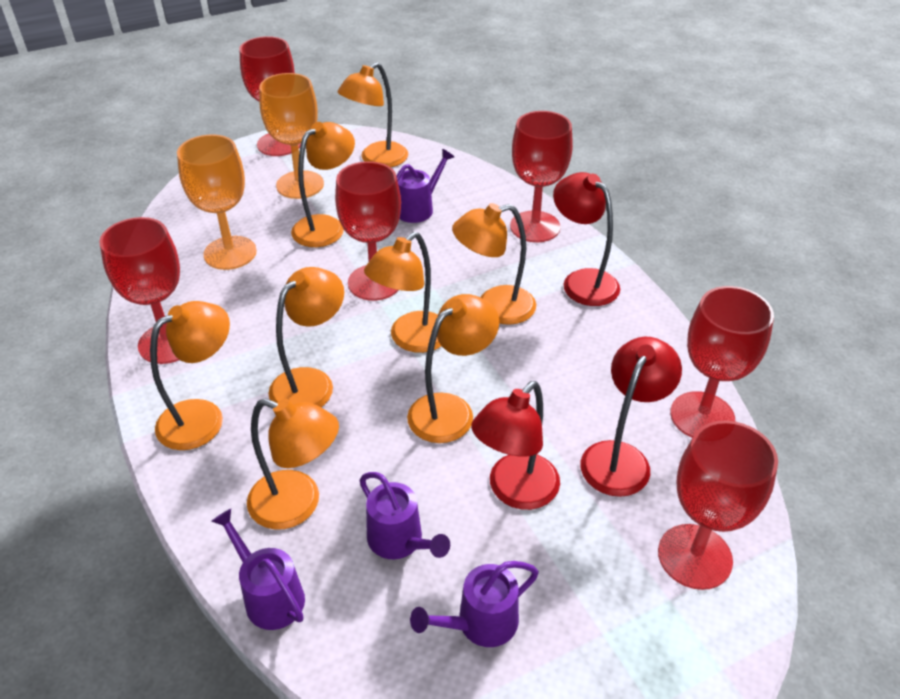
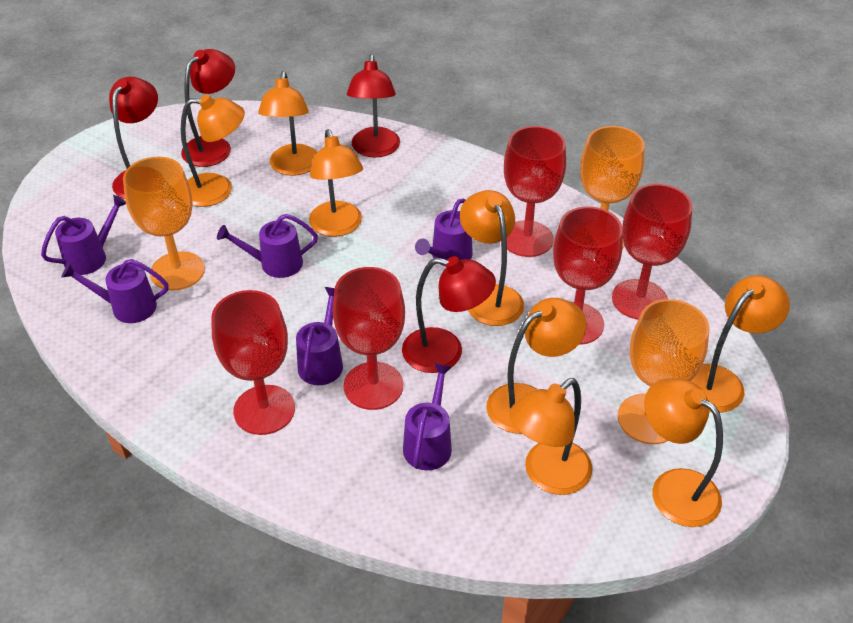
orange goblet: [177,134,257,270] [259,73,324,199] = 2 -> [123,157,205,291] [580,126,645,249] [618,299,710,444] = 3
purple watering can: [211,509,305,630] [359,472,450,559] [397,149,454,223] [410,561,539,647] = 4 -> [41,195,126,275] [61,259,168,323] [217,214,318,278] [296,287,343,385] [403,363,452,470] [415,199,473,266] = 6
red goblet: [99,217,180,364] [239,36,301,156] [335,161,401,301] [510,111,573,242] [658,420,778,590] [670,286,774,438] = 6 -> [211,290,295,435] [333,267,405,410] [504,126,566,257] [553,206,623,345] [612,184,693,320] = 5
red lamp: [471,381,560,510] [553,172,620,306] [580,337,682,497] = 3 -> [109,77,158,199] [181,49,235,167] [347,54,400,158] [402,256,496,373] = 4

